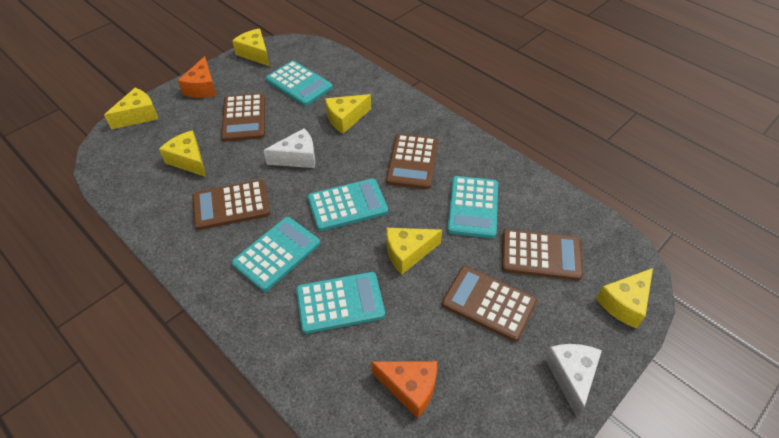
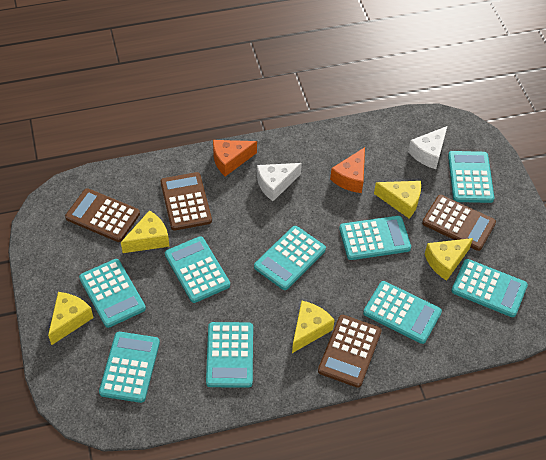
brown calculator: [192,180,270,230] [221,93,265,142] [386,134,438,189] [442,266,537,342] [502,229,583,281] = 5 -> [65,188,140,242] [160,172,212,231] [318,315,382,388] [422,195,496,251] = 4
turquoise calculator: [232,217,320,292] [266,61,333,106] [296,272,385,334] [308,178,388,231] [447,176,498,238] = 5 -> [79,259,146,328] [99,332,160,403] [165,236,230,303] [206,322,253,388] [254,226,326,290] [339,216,411,260] [363,281,442,344] [448,151,494,203] [451,259,528,317] = 9
yellow cheese: [104,88,158,130] [159,130,206,177] [232,28,269,66] [325,94,371,134] [386,228,442,275] [596,268,653,328] = 6 -> [48,292,93,345] [121,210,169,253] [292,301,334,353] [374,181,421,218] [425,238,473,281] = 5

